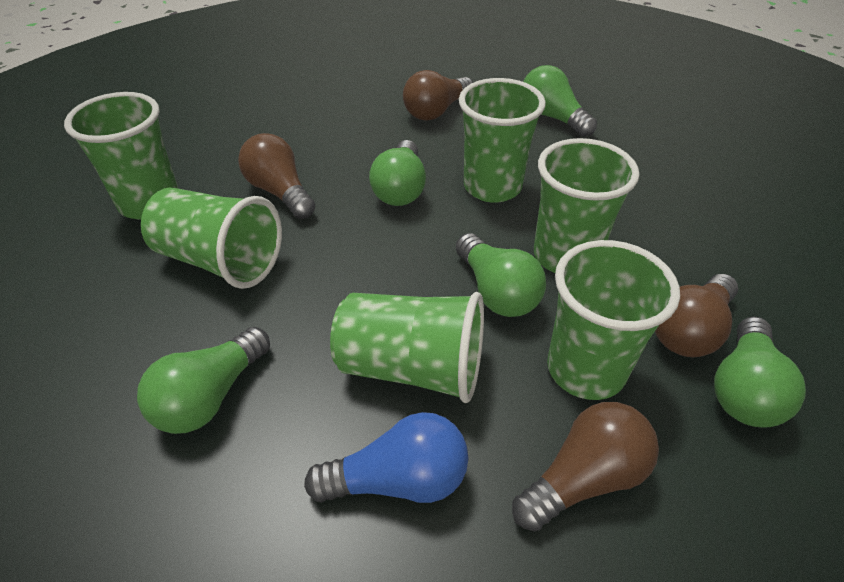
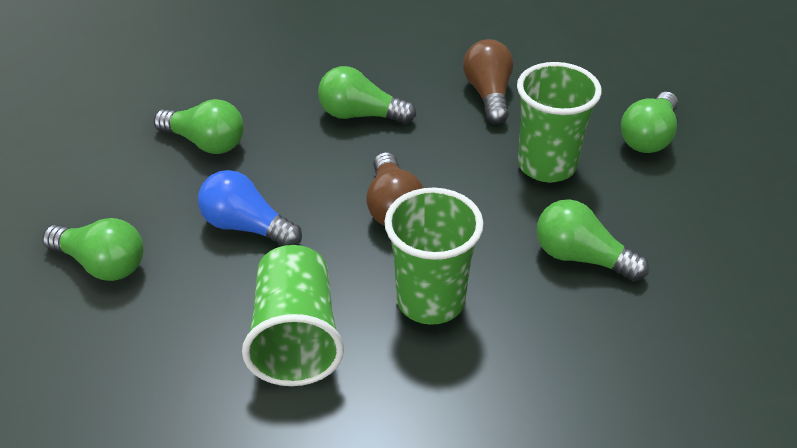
brown light bulb: [238,133,315,219] [403,70,473,121] [512,402,659,532] [655,274,738,357] = 4 -> [366,152,424,226] [463,39,513,124] = 2
green cup: [64,92,178,220] [141,188,282,289] [330,292,484,403] [459,78,546,203] [534,138,639,273] [547,240,680,400] = 6 -> [242,245,344,386] [384,188,484,325] [517,62,602,182] = 3

